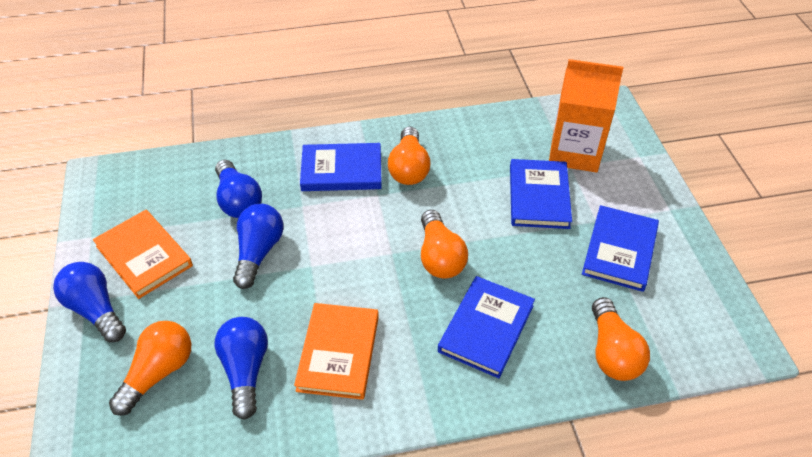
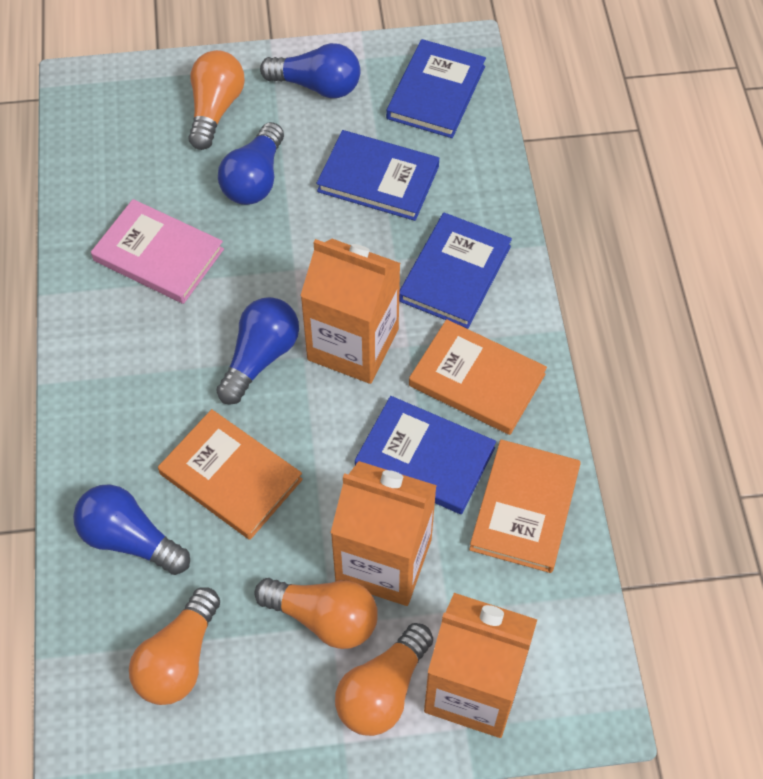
orange book: [93,210,193,299] [294,303,379,400] = 2 -> [158,409,303,540] [409,319,547,435] [469,439,581,573] = 3
orange carton: [549,59,623,173] = 1 -> [300,239,401,384] [331,461,437,606] [424,593,537,738] = 3
pink book: none = 0 -> [91,199,224,304] = 1

